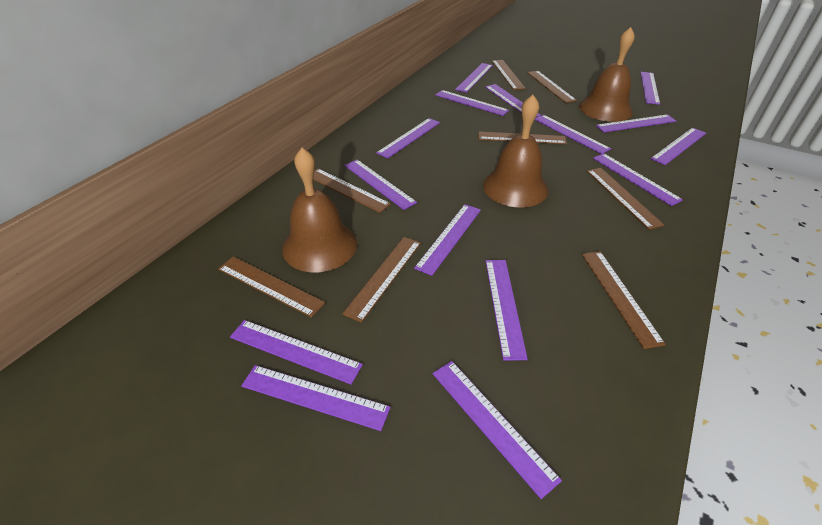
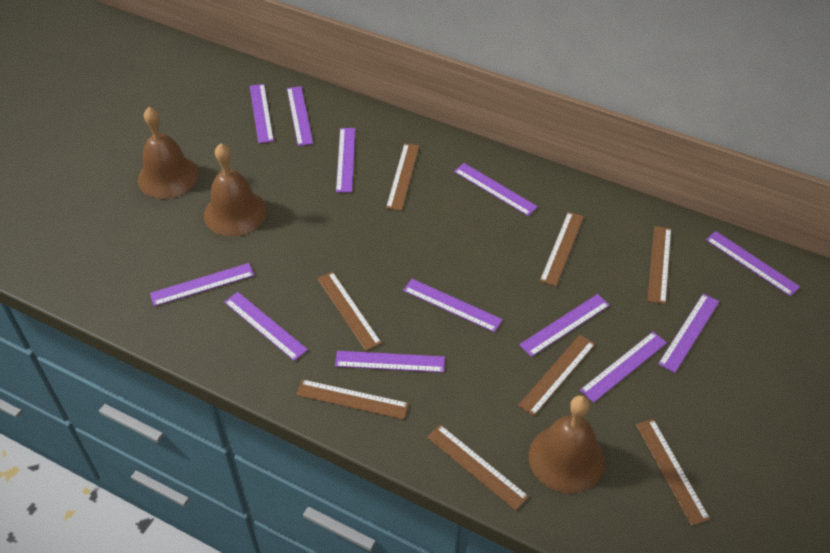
purple ruler: [230,320,363,384] [241,365,391,431] [344,160,417,210] [376,118,440,158] [414,204,481,276] [433,361,562,499] [435,90,509,116] [455,63,493,93] [485,84,541,117] [486,260,528,361] [535,115,611,154] [593,153,683,206] [596,114,676,133] [640,72,660,105] [651,128,706,165] = 15 -> [150,263,254,306] [225,292,308,361] [250,84,274,143] [287,86,313,146] [335,351,445,373] [336,128,355,192] [403,279,503,332] [454,163,538,216] [519,294,610,357] [580,332,667,403] [658,294,720,373] [706,231,800,296] = 12

